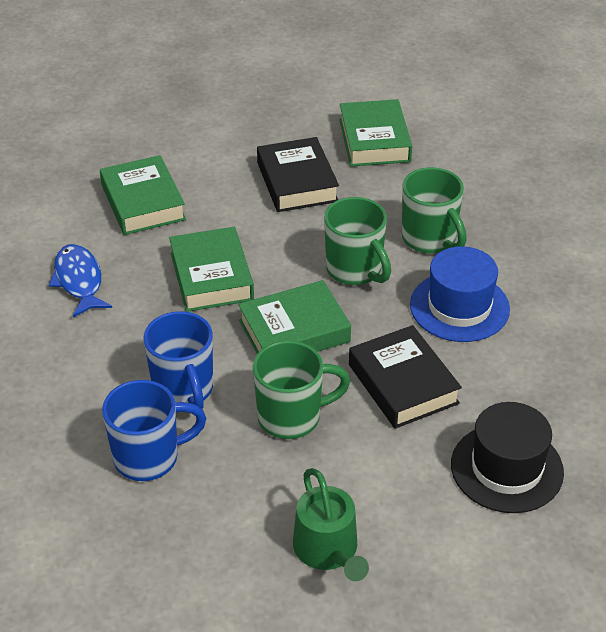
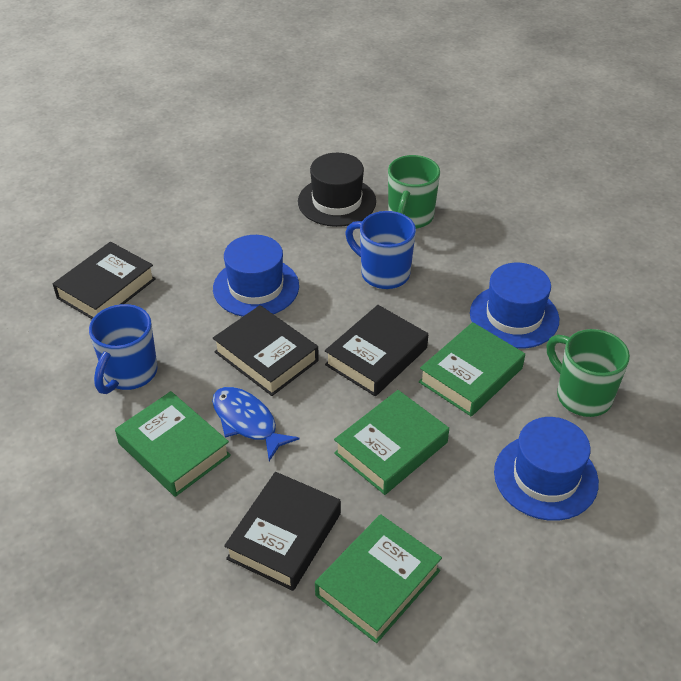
black book: [257,137,339,212] [349,325,462,429] = 2 -> [53,242,156,319] [213,305,319,396] [224,472,341,591] [325,305,428,396] = 4
blue hat: [410,246,510,342] = 1 -> [213,235,299,317] [470,263,560,349] [494,417,599,521] = 3
green mug: [253,341,350,439] [324,197,391,285] [402,167,467,253] = 3 -> [388,155,440,229] [547,329,630,417] = 2
green watering can: [293,468,369,581] = 1 -> none = 0

